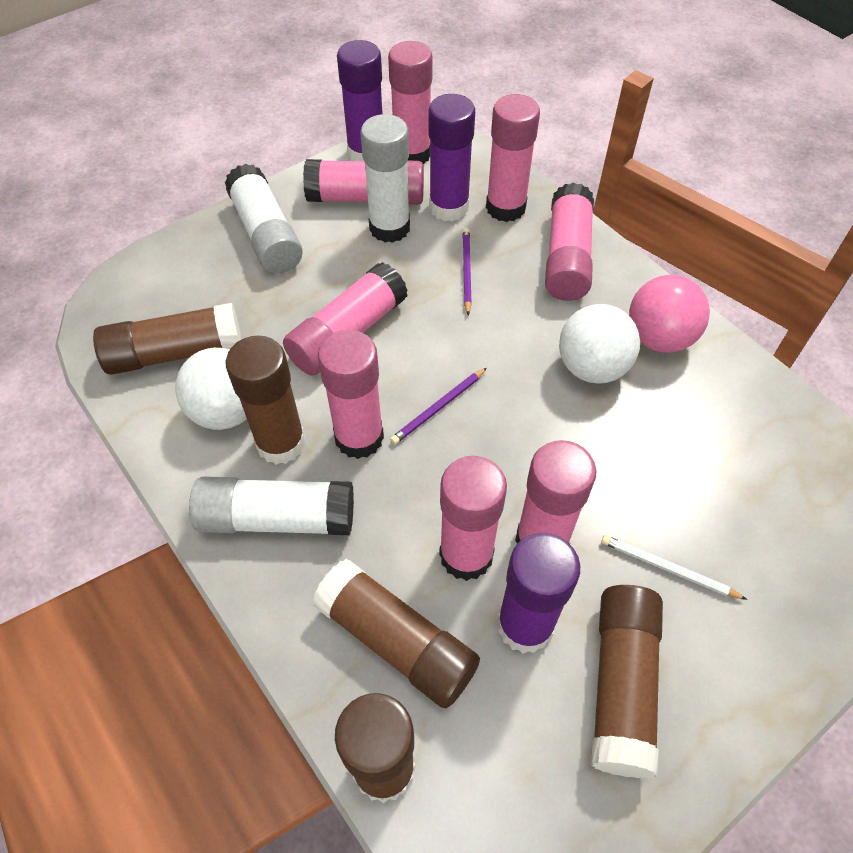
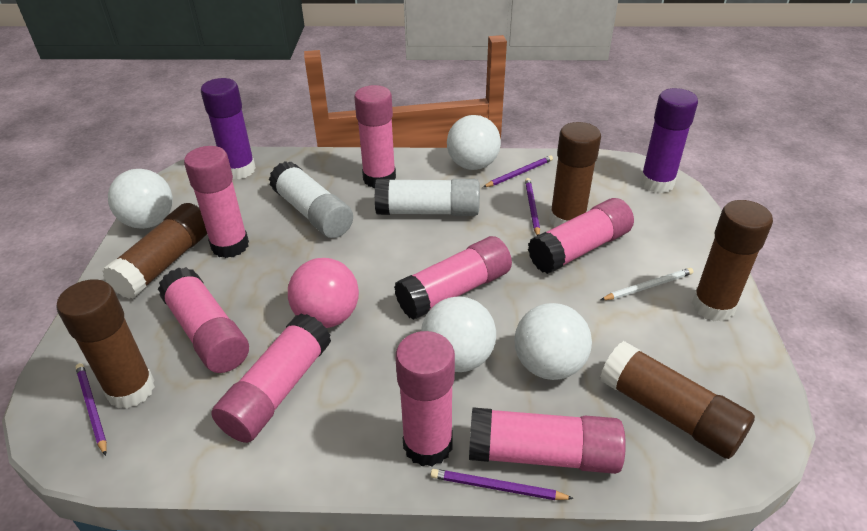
purple glue stick: [337,40,383,161] [429,94,475,221] [497,533,580,654] = 3 -> [201,78,256,179] [640,88,698,193] = 2
purple pencil: [390,368,487,444] [462,228,472,315] = 2 -> [75,363,107,456] [431,469,574,500] [483,155,553,187] [525,178,540,236] = 4
white ball: [175,347,247,430] [559,304,640,384] = 2 -> [108,169,173,229] [421,297,496,372] [447,115,501,170] [515,303,592,380] = 4
white glue stick: [189,476,354,535] [225,164,303,274] [361,114,410,243] = 3 -> [269,161,353,238] [374,179,480,216] = 2

